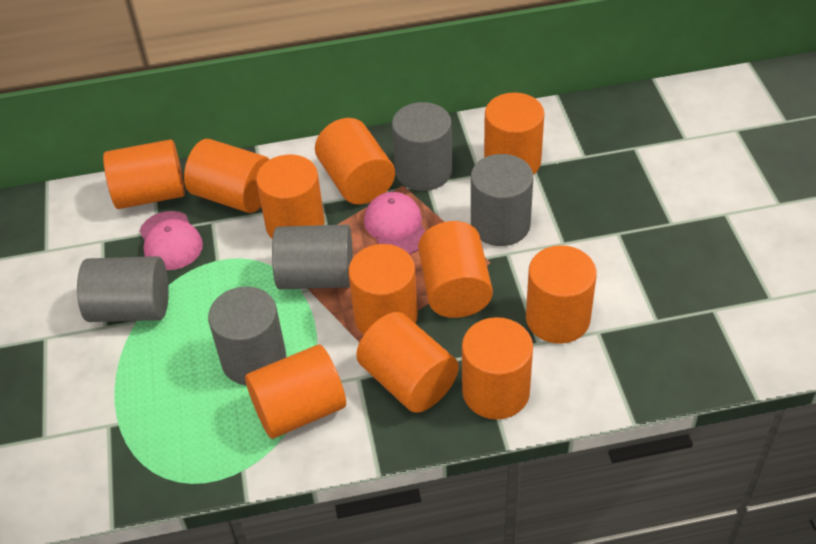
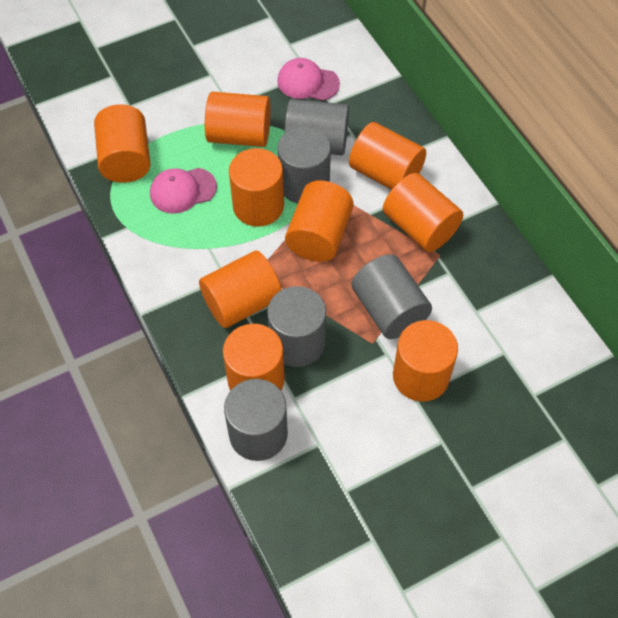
orange cylinder: [103,139,185,209] [184,139,270,213] [245,345,346,439] [256,155,325,239] [315,118,395,205] [348,244,418,334] [356,312,459,413] [418,221,493,318] [462,317,533,419] [484,92,545,175] [526,245,597,344] = 11 -> [94,104,151,183] [199,250,282,328] [205,92,271,147] [223,324,285,391] [229,148,284,227] [285,180,354,262] [349,122,426,190] [383,173,463,252] [393,320,458,401] = 9

